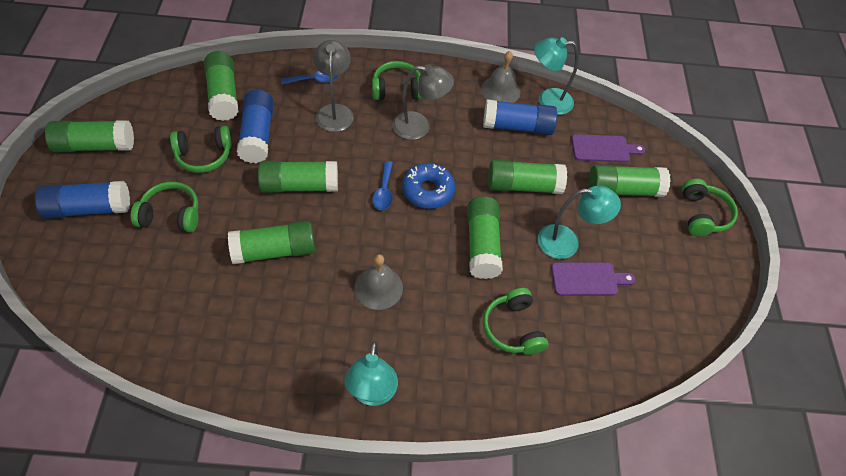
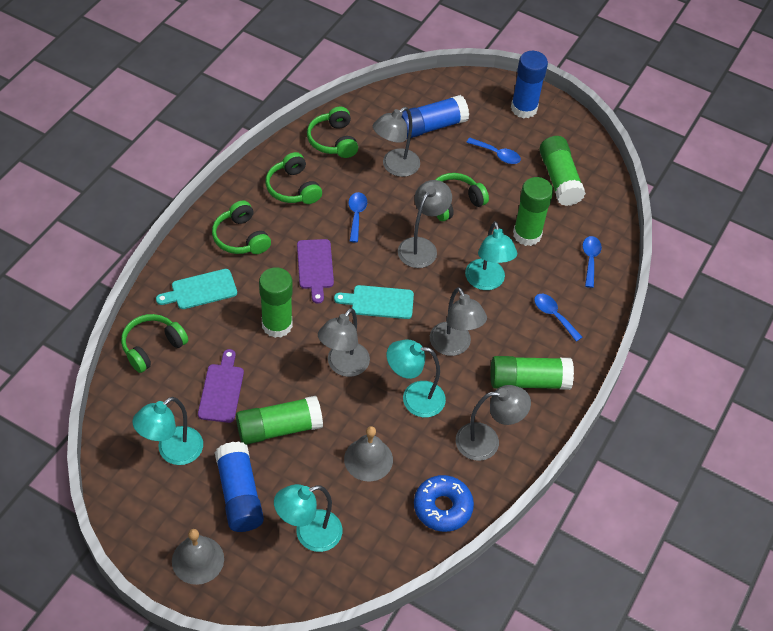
blue spoon: [281,71,338,85] [372,161,393,210] = 2 -> [349,192,367,242] [466,138,521,164] [534,294,582,342] [583,236,602,288] = 4
green glue stick: [45,120,134,152] [204,51,239,121] [228,221,315,264] [258,161,338,193] [467,196,503,279] [488,160,567,194] [588,165,671,197] = 7 -> [236,396,323,445] [259,267,293,338] [490,356,574,390] [513,177,553,246] [539,136,586,206] = 5
grey lamp: [313,40,354,132] [392,64,454,140] = 2 -> [318,308,370,377] [373,107,420,177] [398,180,452,268] [430,287,487,356] [456,385,531,461] = 5
turquoise cutting board: none = 0 -> [156,269,237,309] [334,285,414,319] = 2
turquoise lamp: [344,341,398,406] [534,37,578,115] [538,185,621,259] = 3 -> [132,397,203,465] [274,484,342,552] [387,340,446,417] [465,221,517,290] = 4

